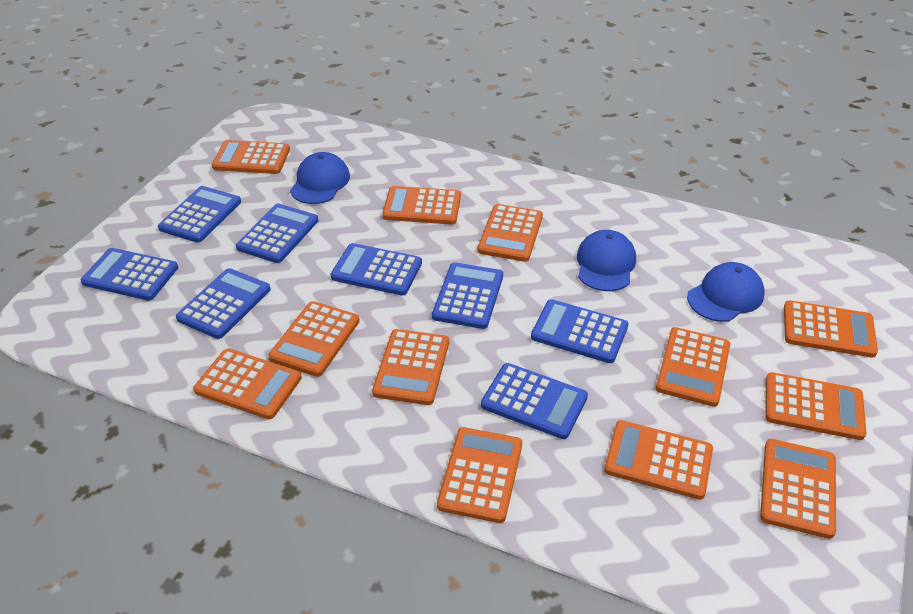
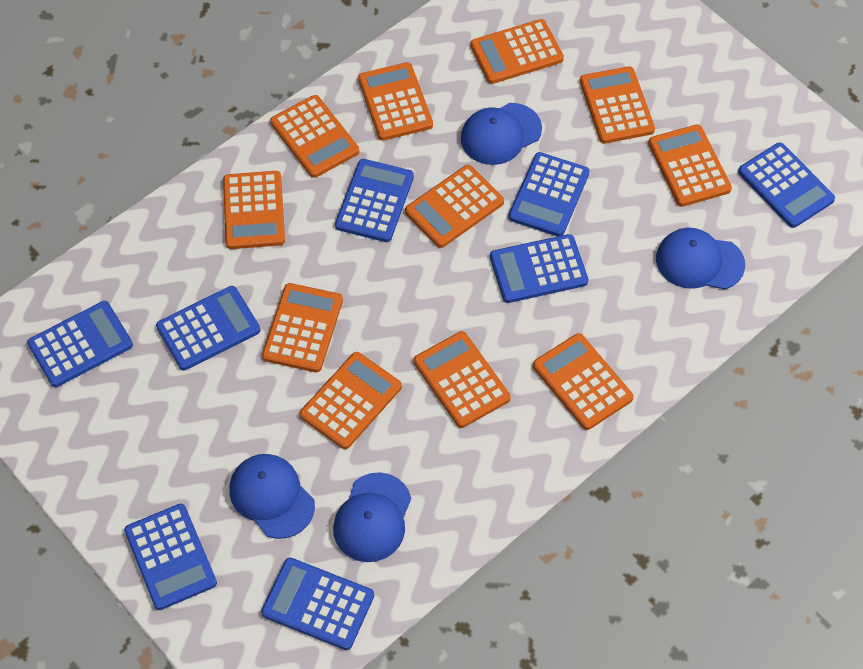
blue cap: [290,152,350,204] [577,230,636,291] [687,262,764,322] = 3 -> [229,454,315,539] [333,472,411,562] [461,103,542,165] [656,228,745,289] = 4
orange calculator: [193,349,302,419] [212,140,290,174] [268,301,360,377] [372,329,449,405] [382,186,461,225] [437,427,522,523] [478,204,543,262] [604,420,713,500] [656,327,730,407] [760,439,836,539] [765,372,866,440] [784,300,878,358] = 12 -> [223,171,285,249] [262,283,343,372] [270,95,359,178] [300,352,402,449] [358,62,433,141] [405,165,504,248] [414,331,511,428] [470,19,564,84] [533,333,634,430] [580,66,655,143] [648,124,732,207] = 11

